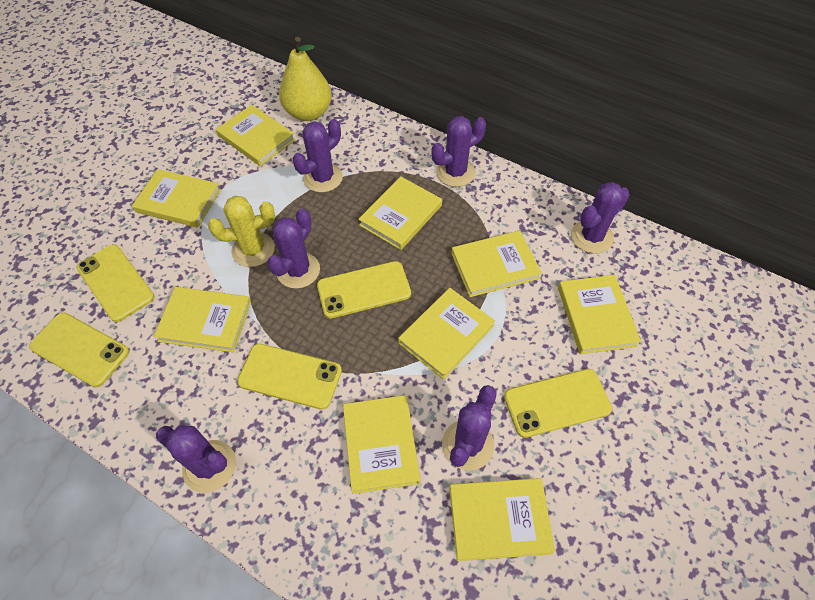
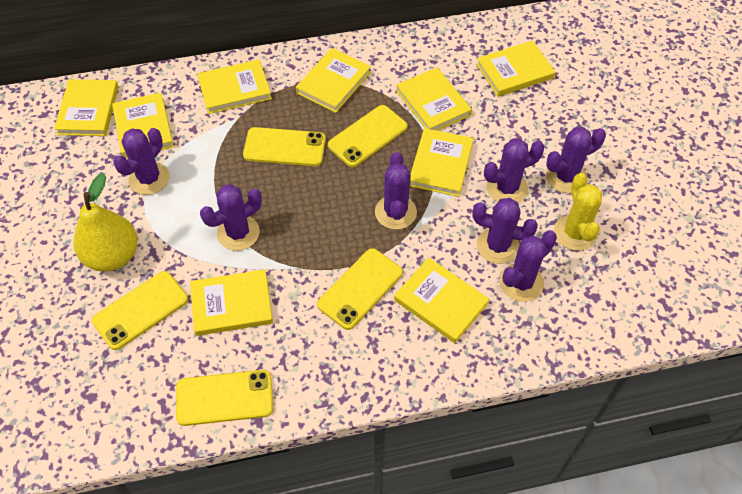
purple cactus: [156,425,236,493] [267,208,320,289] [292,119,343,193] [431,116,486,187] [442,385,497,471] [571,182,630,253] = 6 -> [113,128,170,195] [200,184,262,251] [375,152,417,230] [472,198,538,264] [484,139,545,203] [500,230,557,302] [546,127,606,193] = 7

